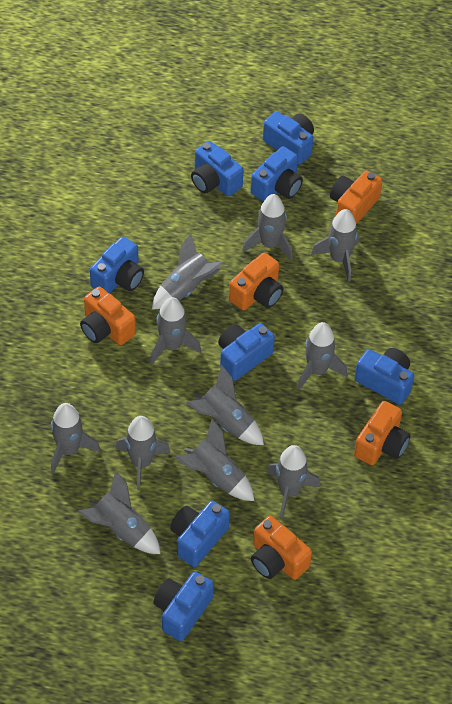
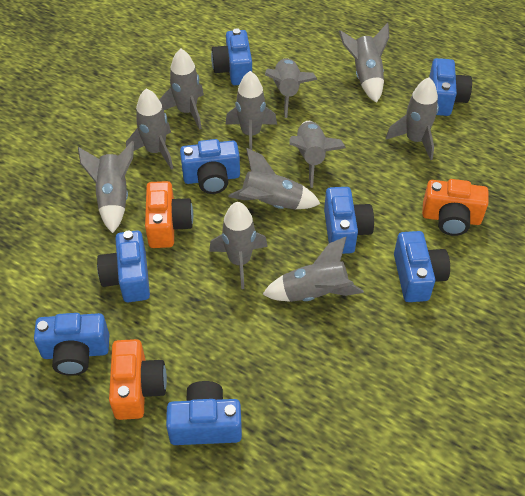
orange camera: [80,286,136,345] [229,253,283,311] [251,516,312,580] [330,170,382,224] [354,401,410,465] = 5 -> [109,339,167,420] [145,181,193,248] [422,179,488,236] = 3

